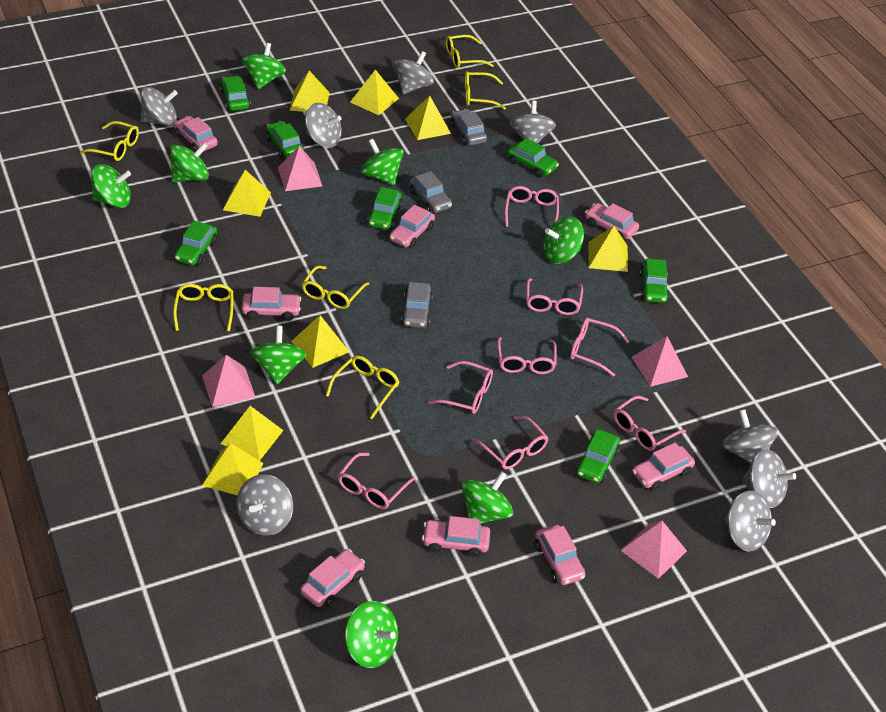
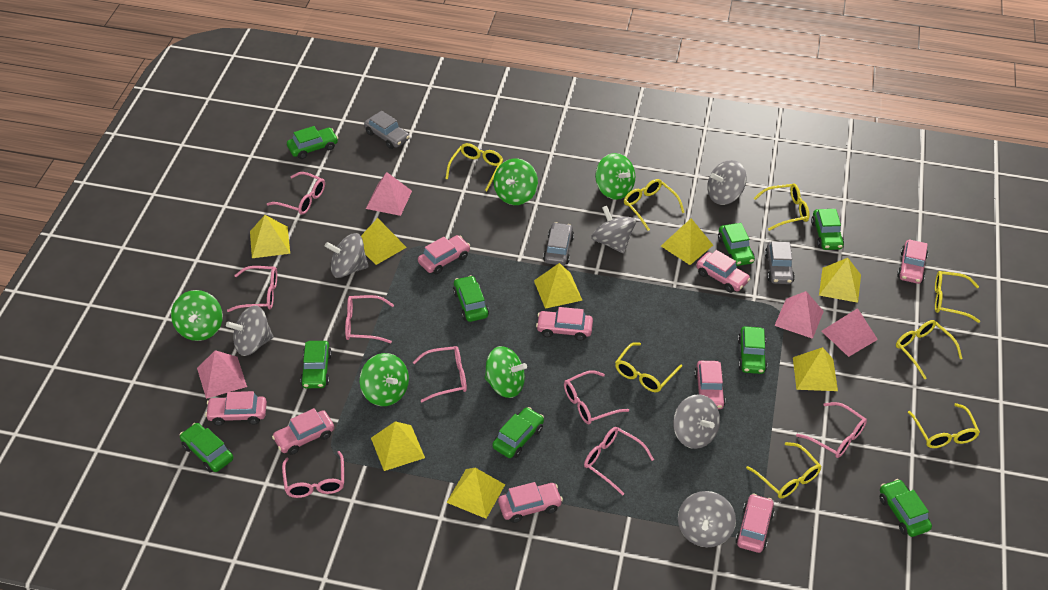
green car: [175,221,217,265] [220,76,251,111] [266,121,304,159] [367,187,403,230] [508,138,559,177] [576,429,620,483] [639,259,669,303] = 7 -> [180,423,233,473] [287,126,338,159] [300,341,332,388] [453,275,489,322] [492,407,544,458] [718,223,755,266] [738,326,767,374] [811,209,844,250] [880,479,932,537] = 9
green spinning top: [91,164,131,208] [170,143,209,182] [242,43,286,89] [250,326,306,384] [345,601,398,668] [361,139,404,185] [462,471,514,524] [543,217,584,264] = 8 -> [171,290,223,341] [360,353,409,406] [484,346,527,398] [493,158,538,205] [595,153,635,200] = 5
grey spinning top: [141,87,178,126] [237,474,293,536] [305,103,342,148] [394,51,434,94] [510,101,556,143] [722,409,778,463] [725,491,776,551] [742,449,796,508] = 8 -> [226,306,273,356] [325,233,369,278] [591,206,636,253] [673,394,720,449] [678,491,736,547] [707,160,746,205] = 6
pink car: [174,116,218,152] [242,287,301,321] [300,549,365,607] [390,205,435,248] [422,516,490,557] [535,525,586,585] [585,203,639,240] [632,443,695,491] = 8 -> [205,391,267,426] [272,408,334,455] [418,235,470,274] [498,482,563,523] [536,307,593,341] [694,361,726,409] [696,250,750,293] [736,494,775,553] [897,239,928,284] = 9
yellow glasses: [79,121,139,161] [173,284,233,331] [302,266,369,309] [326,355,399,419] [446,35,494,68] [465,71,506,110] = 6 -> [445,143,504,191] [615,342,682,392] [624,179,685,231] [746,442,822,498] [754,183,809,231] [896,320,963,379] [908,403,980,448] [935,271,980,323] = 8

